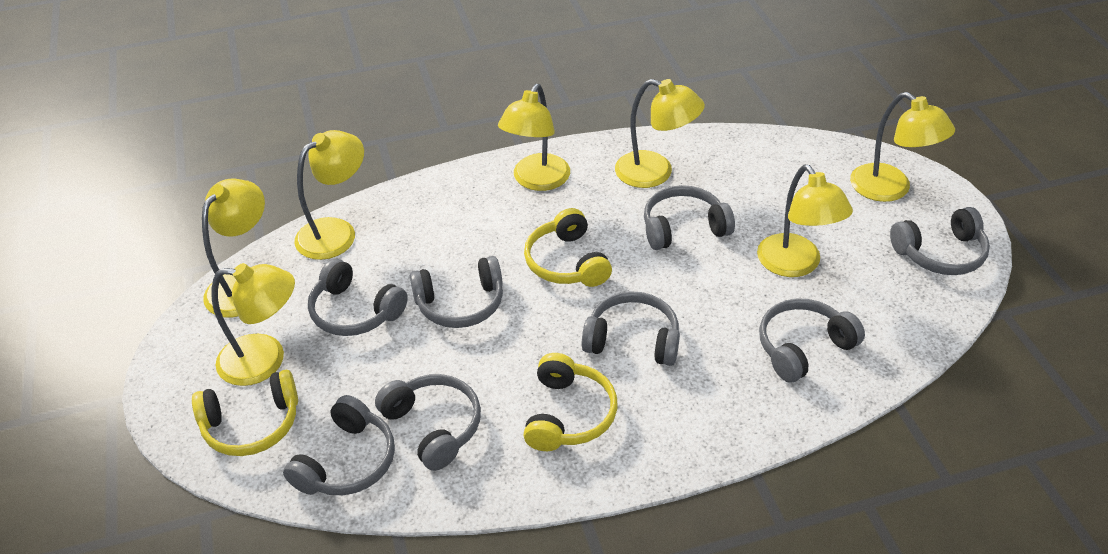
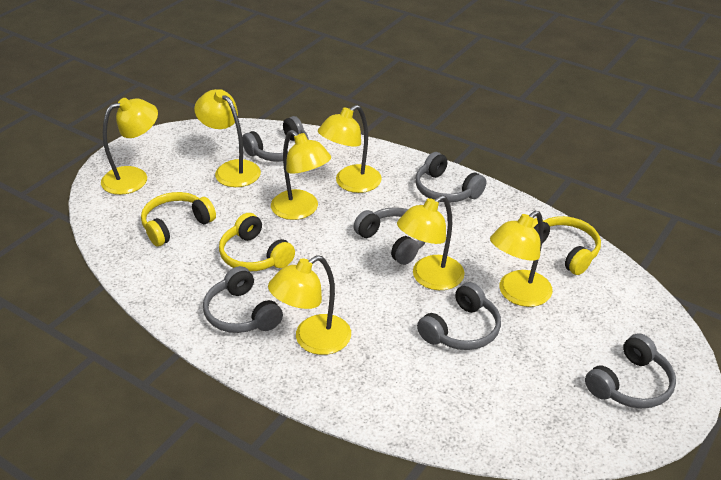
grey headphones: [283,395,395,495] [308,259,408,336] [375,374,481,471] [410,256,503,328] [582,291,680,366] [644,185,735,250] [759,298,865,383] [890,207,990,275] = 8 -> [203,266,283,333] [242,116,309,162] [353,207,426,265] [415,152,486,202] [417,282,501,350] [585,333,676,408] = 6

